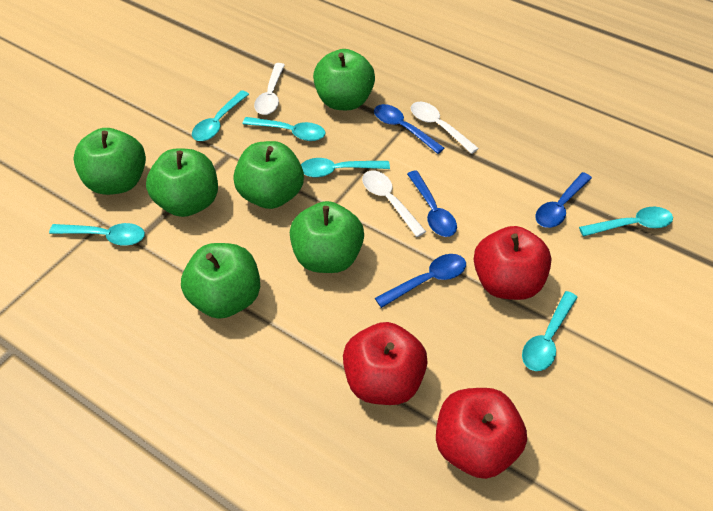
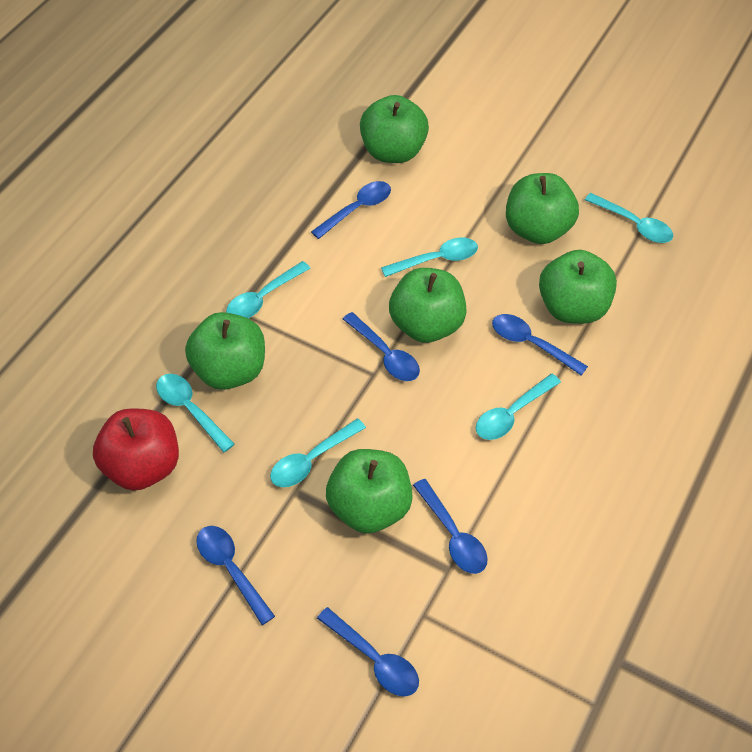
blue spoon: [374,104,444,154] [375,254,466,308] [407,171,457,237] [535,172,592,228] = 4 -> [196,526,275,625] [311,181,391,239] [317,607,419,696] [343,312,420,381] [413,479,488,574] [492,314,588,376] = 6
red apple: [343,322,428,405] [436,388,527,479] [473,226,552,300] = 3 -> [93,409,179,491] = 1
white spoon: [254,63,285,115] [362,171,426,237] [411,102,479,154] = 3 -> none = 0

